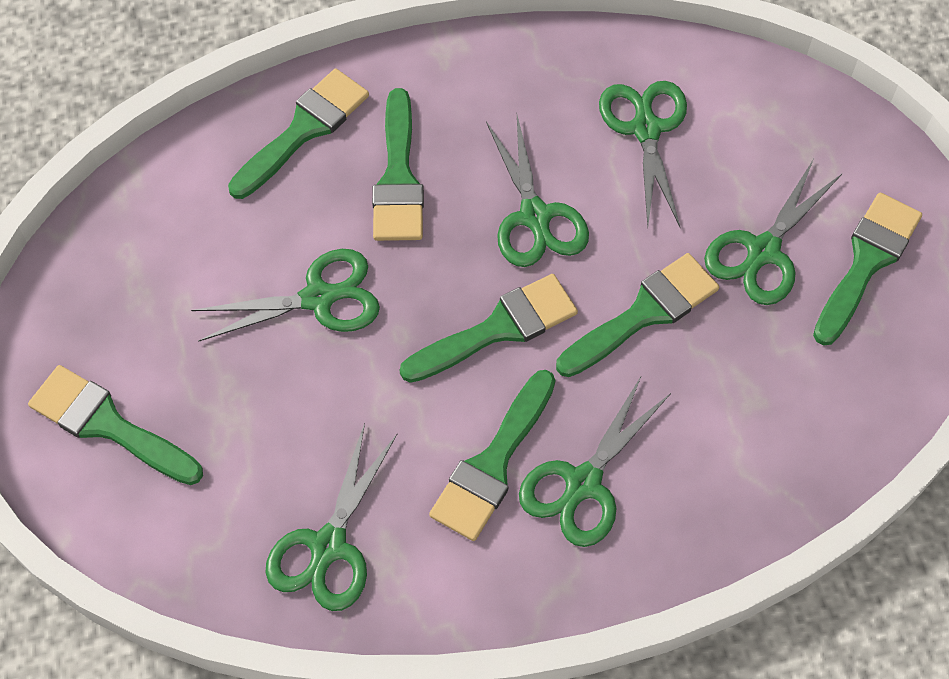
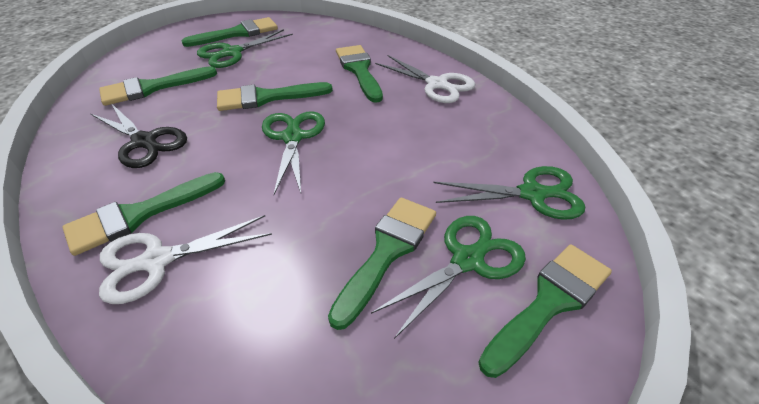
black scissors: none = 0 -> [91,103,187,168] = 1
green scissors: [191,249,380,342] [265,423,397,611] [486,115,589,267] [519,375,671,547] [599,81,687,228] [704,160,842,305] = 6 -> [197,29,293,68] [262,111,325,194] [371,216,526,339] [433,166,585,220] = 4
white scissors: none = 0 -> [99,215,272,304] [375,55,475,103] = 2

